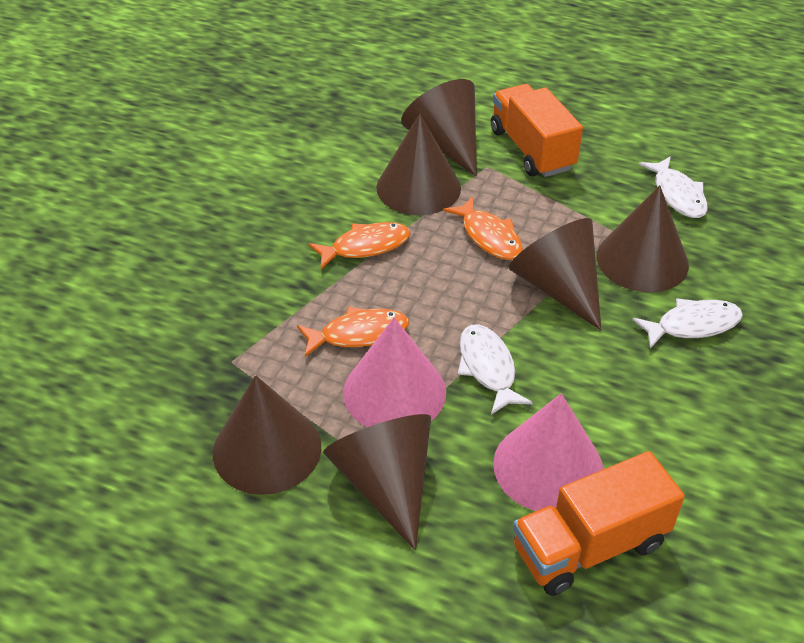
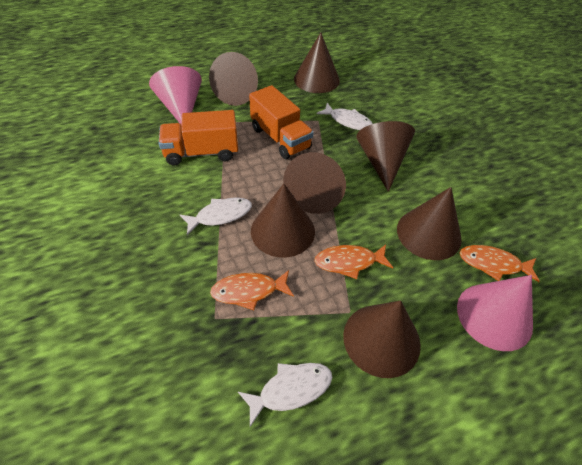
brown cone: [213,375,321,495] [323,414,431,550] [376,114,461,215] [401,79,477,176] [508,218,601,330] [597,185,689,292] = 6 -> [209,52,258,106] [251,184,315,257] [283,152,346,214] [294,32,340,93] [343,300,421,378] [356,121,415,192] [397,187,462,260] = 7

